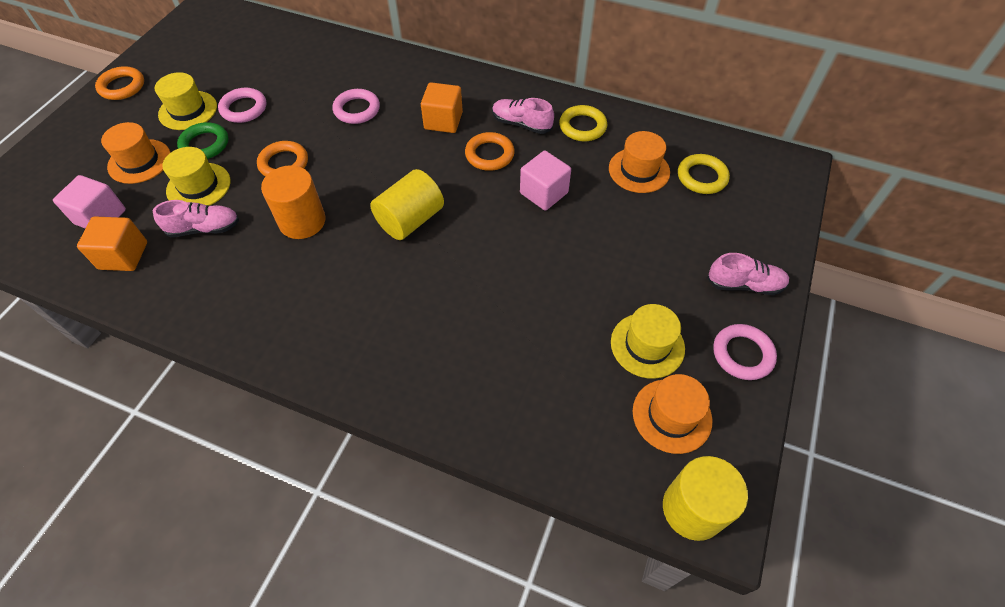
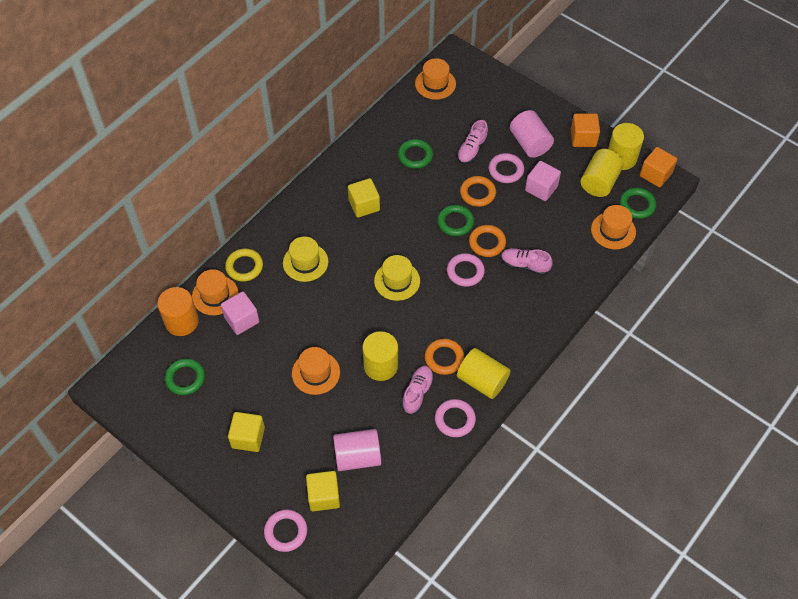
green ring: [177,122,228,159] = 1 -> [165,358,205,395] [398,139,433,169] [437,205,474,236] [620,188,656,219] = 4
orange hat: [101,122,171,184] [609,131,670,193] [633,374,712,454] = 3 -> [192,269,238,315] [292,347,340,395] [415,58,456,100] [591,205,636,249] = 4
pink cylinder: none = 0 -> [333,429,381,471] [510,110,554,158] = 2
pink ring: [218,88,266,123] [333,89,380,124] [713,324,777,380] = 3 -> [264,510,307,552] [435,399,476,437] [447,253,485,287] [489,153,524,183] = 4
yellow cube: none = 0 -> [228,412,265,452] [306,471,340,511] [348,178,380,218] = 3
yellow cylinder: [370,169,444,240] [663,456,748,541] = 2 -> [362,331,398,381] [457,348,511,399] [581,149,624,197] [608,123,644,170] = 4
yellow hat: [155,72,217,130] [162,147,230,206] [611,304,685,379] = 3 -> [283,236,328,282] [374,255,420,301] = 2
yellow ring: [559,105,607,141] [678,154,730,194] = 2 -> [225,248,263,282] = 1

